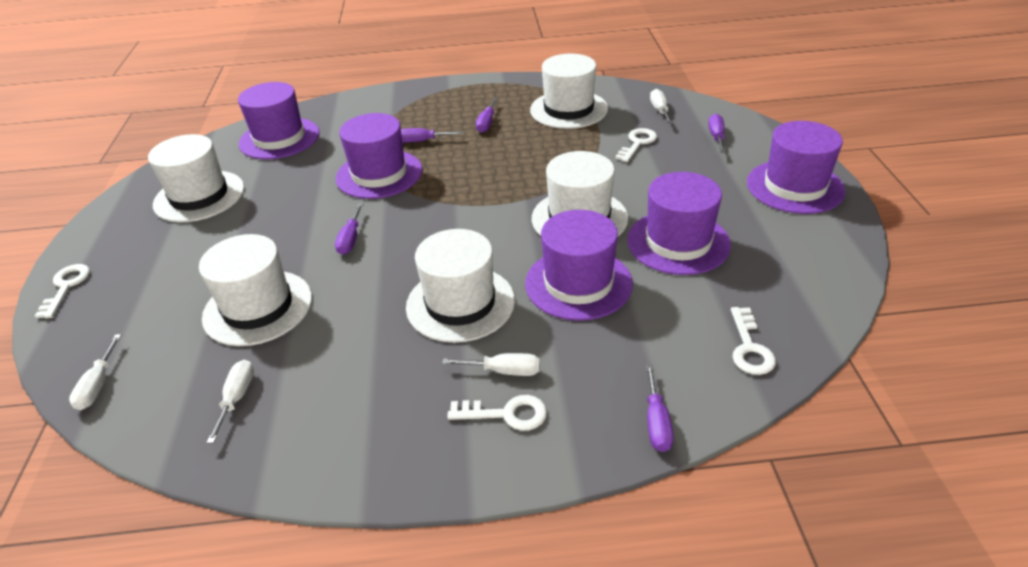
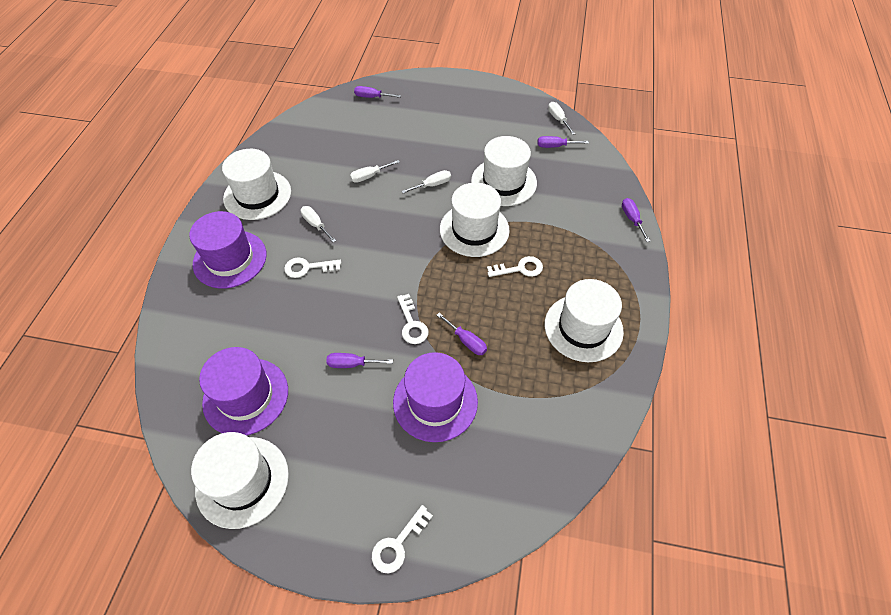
purple hat: [238,82,319,159] [336,113,422,199] [525,210,633,321] [627,172,731,275] [747,121,845,214] = 5 -> [189,211,267,288] [199,347,288,436] [393,352,478,442] = 3

